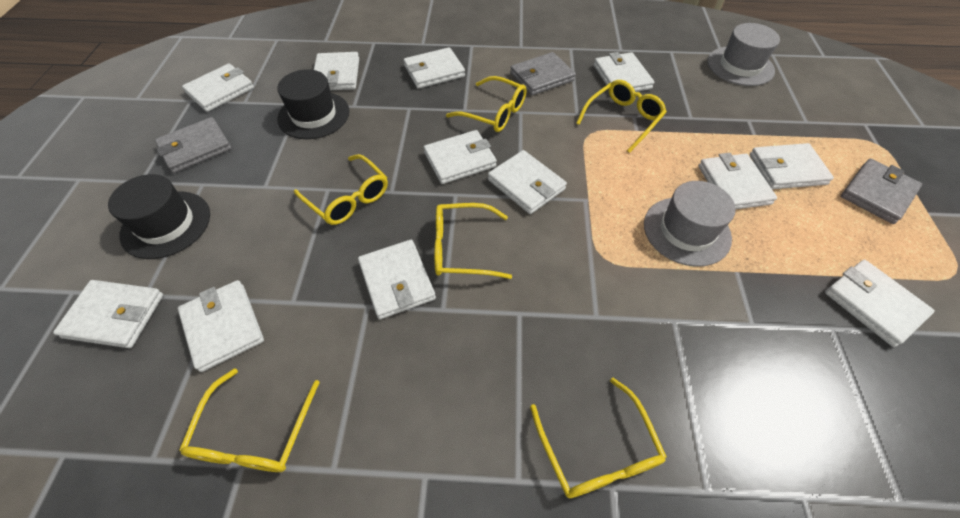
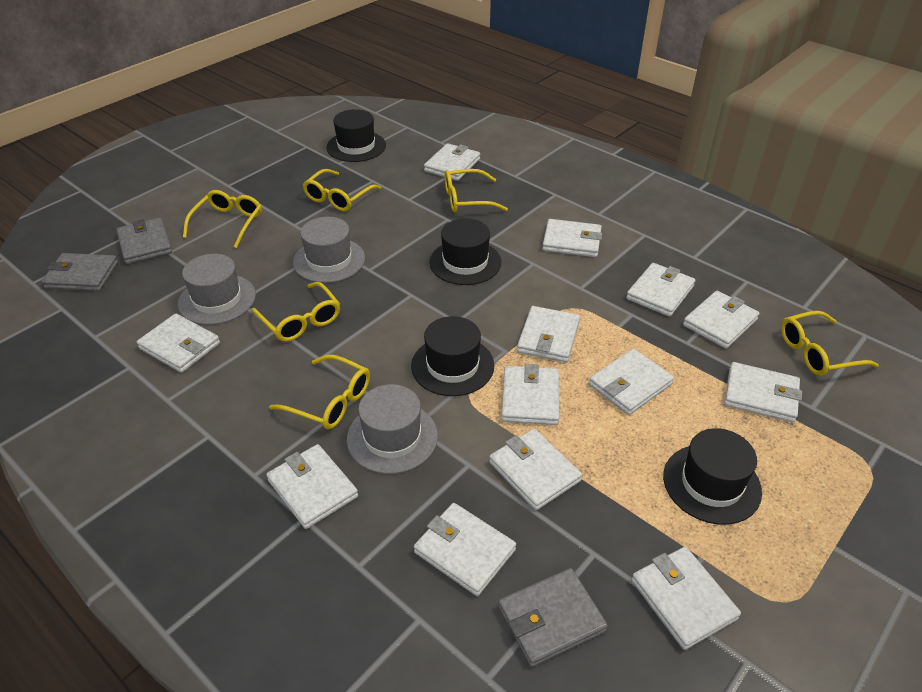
black hat: [108,174,210,259] [277,69,349,139] = 2 -> [326,109,386,162] [411,316,494,396] [429,219,501,285] [663,428,762,525] = 4
grey hat: [644,181,736,267] [707,23,780,86] = 2 -> [178,254,256,325] [293,217,365,283] [347,384,438,474] = 3
white wallet: [53,280,163,348] [178,280,264,372] [182,64,254,112] [314,52,359,90] [358,240,436,319] [404,47,465,89] [424,130,497,184] [488,150,567,214] [594,52,654,92] [699,153,777,209] [749,143,834,189] [825,260,935,347] = 12 -> [137,313,220,373] [266,444,358,529] [414,503,516,596] [424,143,480,181] [489,429,582,510] [501,364,559,425] [517,306,580,362] [542,219,602,257] [589,349,674,415] [626,263,696,317] [631,547,741,650] [683,291,760,349] [724,362,802,423] = 13

